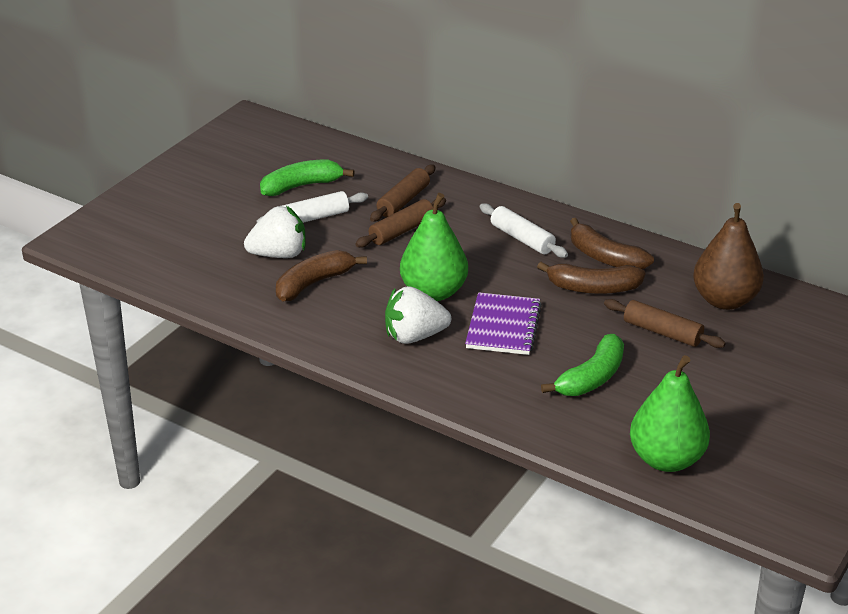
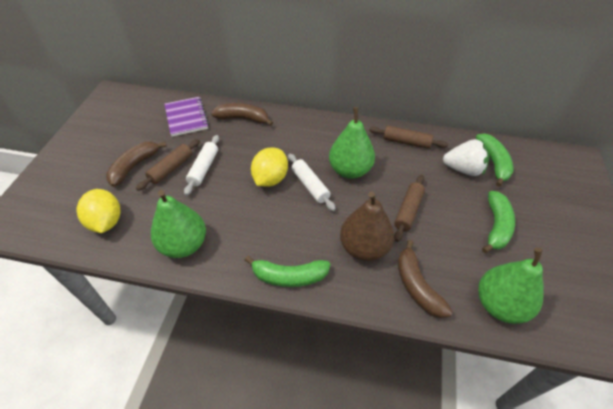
green banana: [260,160,355,196] [541,334,624,396] = 2 -> [245,256,331,287] [476,133,513,187] [482,191,515,253] = 3
green pear: [400,193,468,301] [630,355,710,472] = 2 -> [151,190,206,258] [329,107,375,179] [478,248,544,324] = 3
white strawberry: [244,206,306,258] [385,286,451,344] = 2 -> [443,139,490,176] = 1
yellow lemon: none = 0 -> [76,189,121,233] [251,147,288,187] = 2

